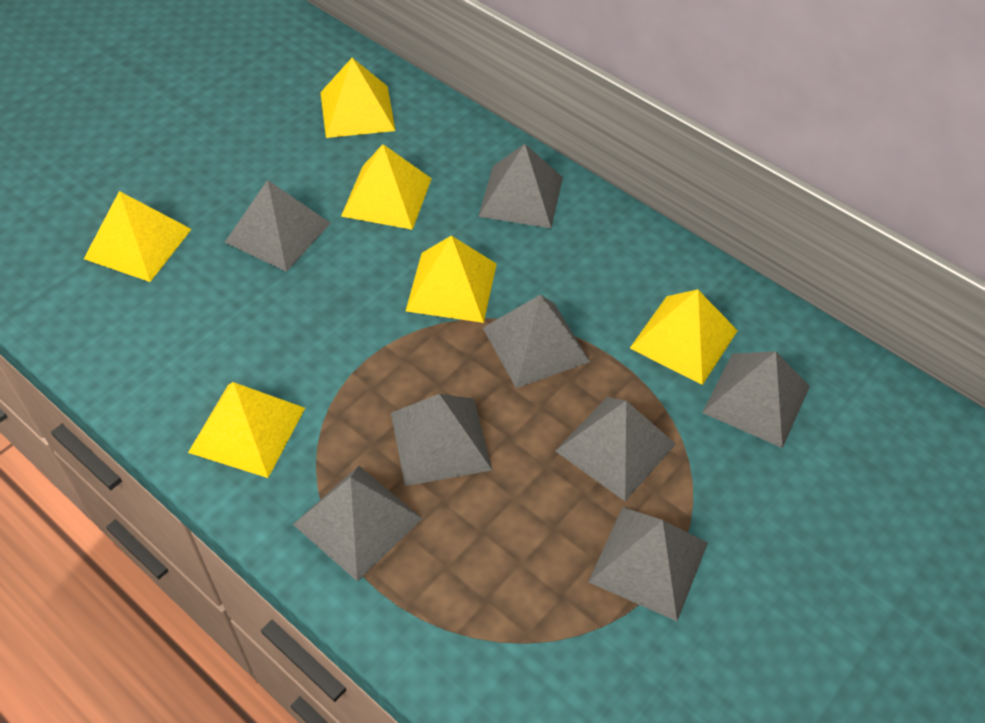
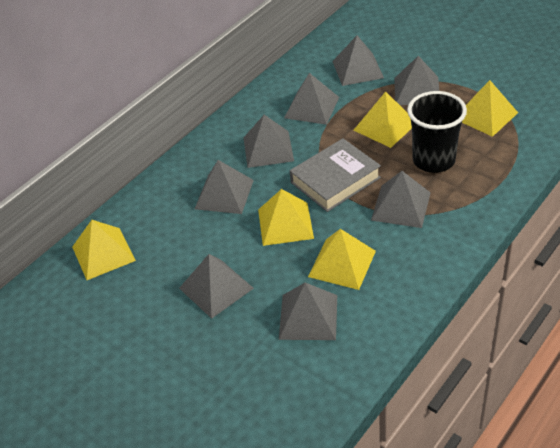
black cup: none = 0 -> [407,91,467,173] = 1
grey book: none = 0 -> [290,138,381,212] = 1
yellow pyramid: [84,191,192,282] [188,382,305,478] [320,58,396,138] [341,144,432,230] [406,236,497,323] [630,289,738,385] = 6 -> [72,220,136,280] [258,189,314,246] [308,229,376,290] [353,91,412,148] [462,80,518,137] = 5

